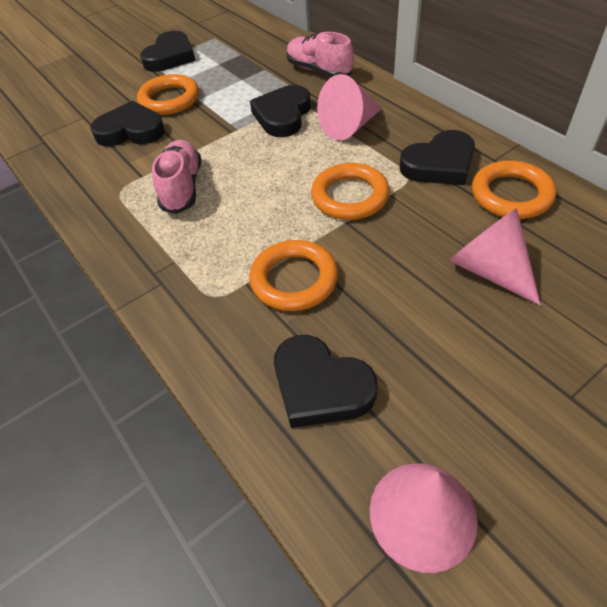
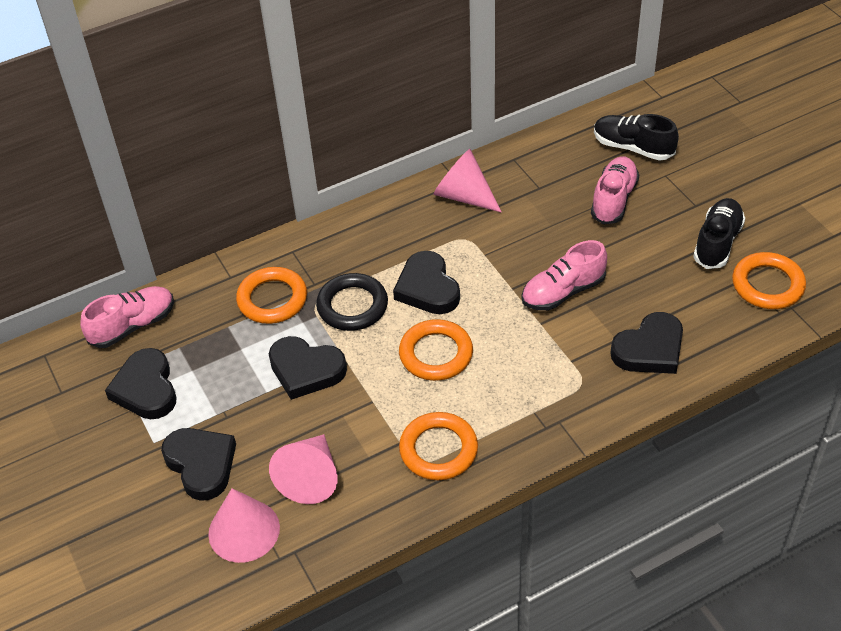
black ring: none = 0 -> [316,273,388,331] = 1
black shoe: none = 0 -> [594,114,679,161] [693,198,745,269] = 2
pink shoe: [152,140,201,214] [287,32,354,77] = 2 -> [80,286,174,348] [522,240,607,311] [591,156,639,225] = 3

